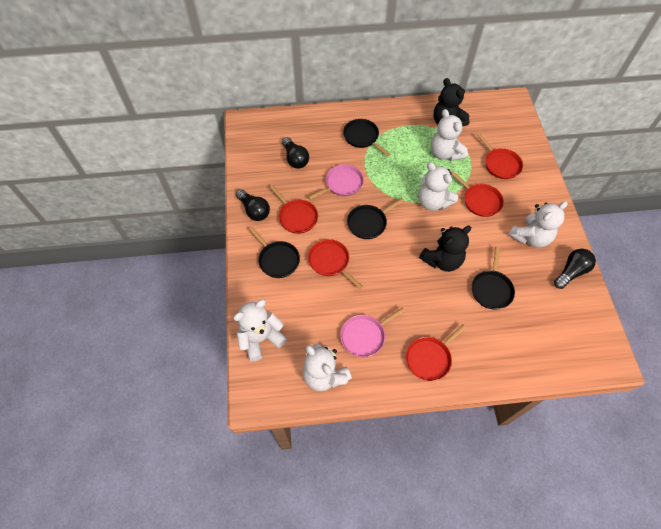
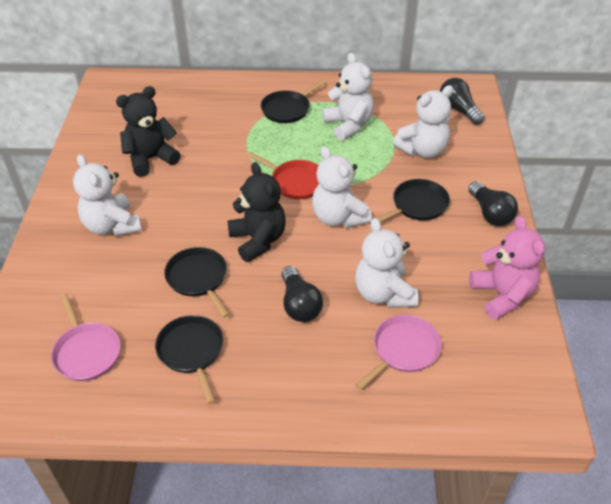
pink teddy bear: none = 0 -> [469,216,545,320] = 1
red pan: [270,185,318,234] [308,239,363,289] [406,324,467,381] [451,171,504,217] [477,133,523,179] = 5 -> [247,152,319,199] = 1

